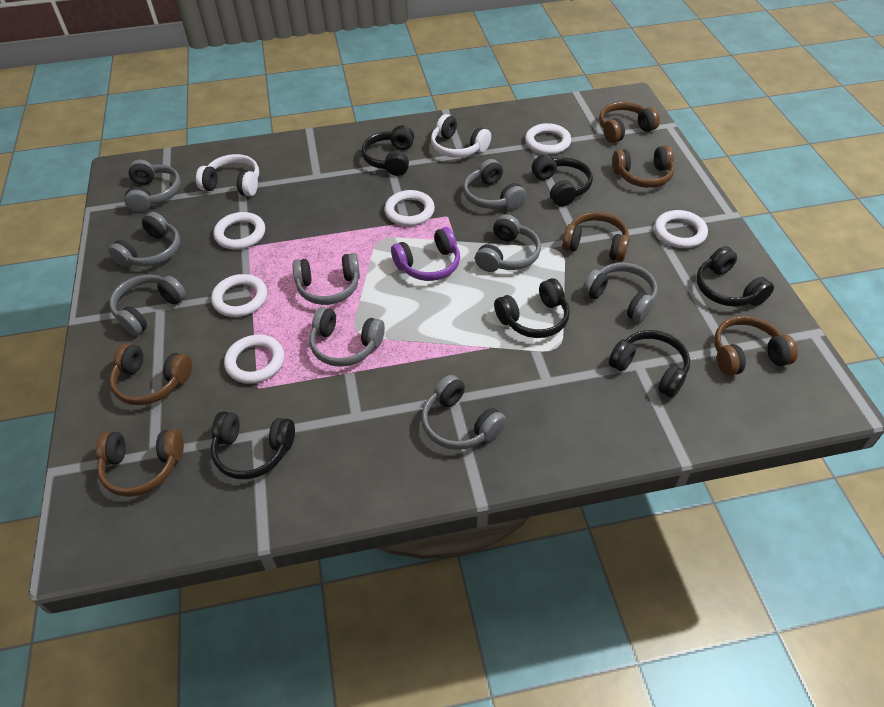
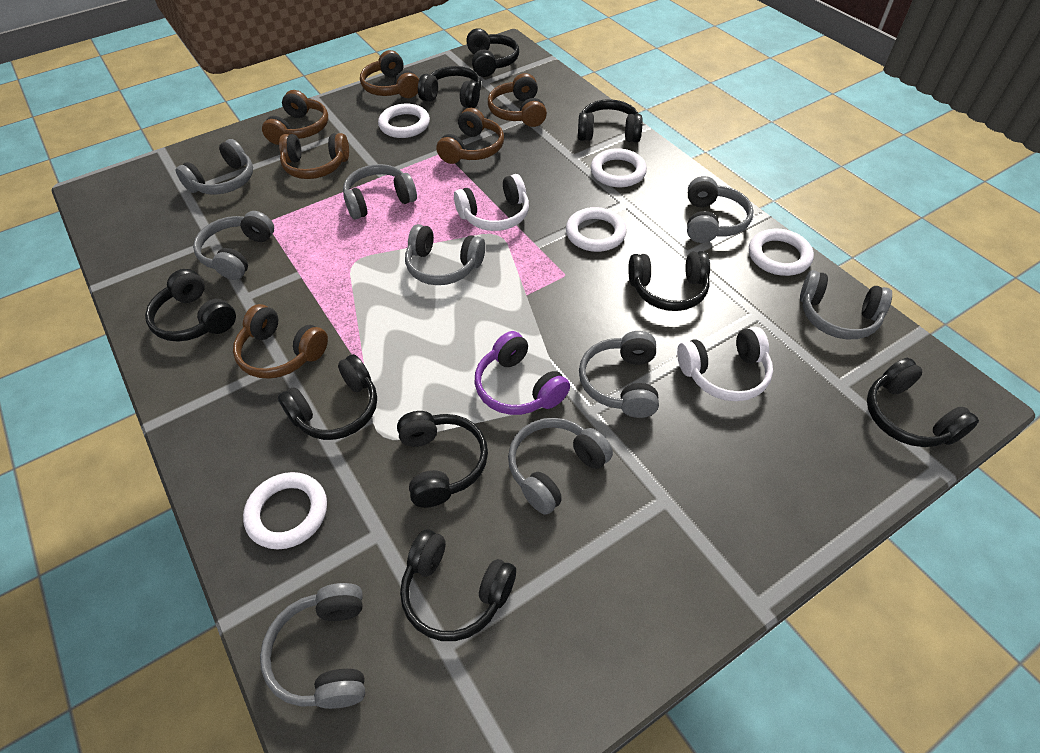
black headphones: [211,411,295,479] [362,125,414,176] [494,278,570,338] [532,154,593,207] [609,330,690,398] [696,246,774,307] = 6 -> [145,269,236,342] [278,354,377,440] [397,411,488,508] [400,530,516,641] [418,66,481,108] [466,28,519,77] [578,99,643,142] [628,251,710,311] [867,358,979,447] = 9
white ring: [211,274,267,317] [213,212,265,250] [224,335,284,384] [384,190,435,226] [525,123,571,155] [654,210,708,248] = 6 -> [243,472,327,549] [378,104,430,138] [566,207,627,252] [591,148,647,187] [749,229,814,276] = 5

